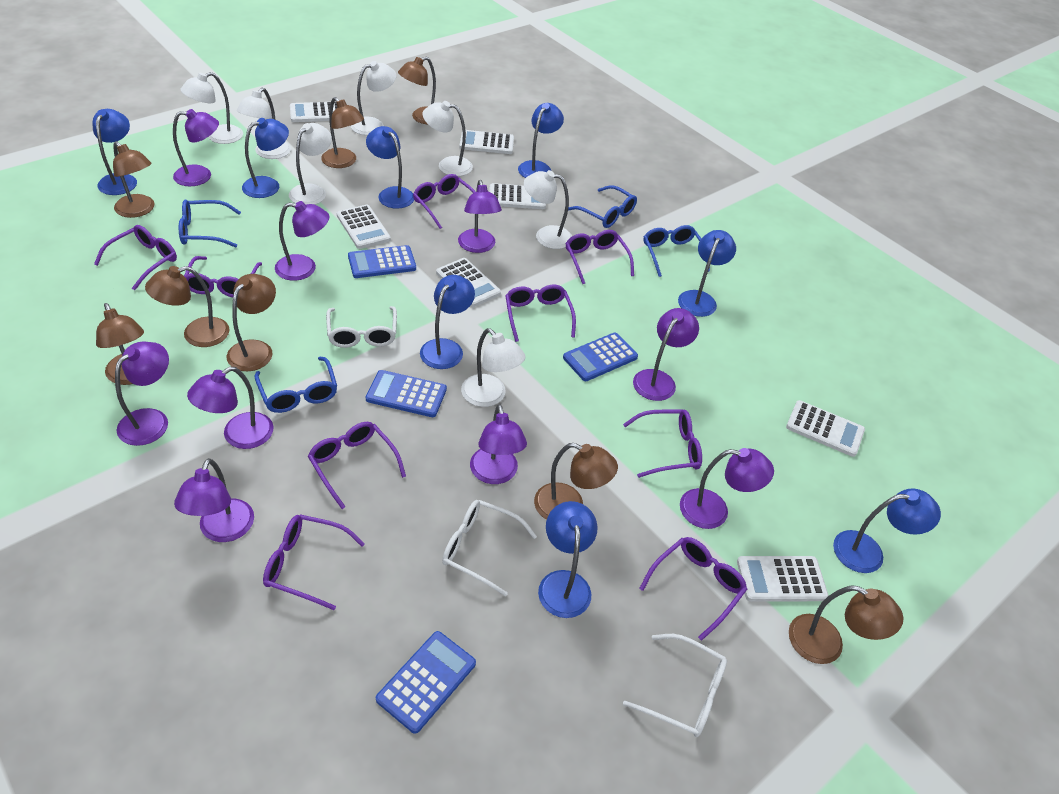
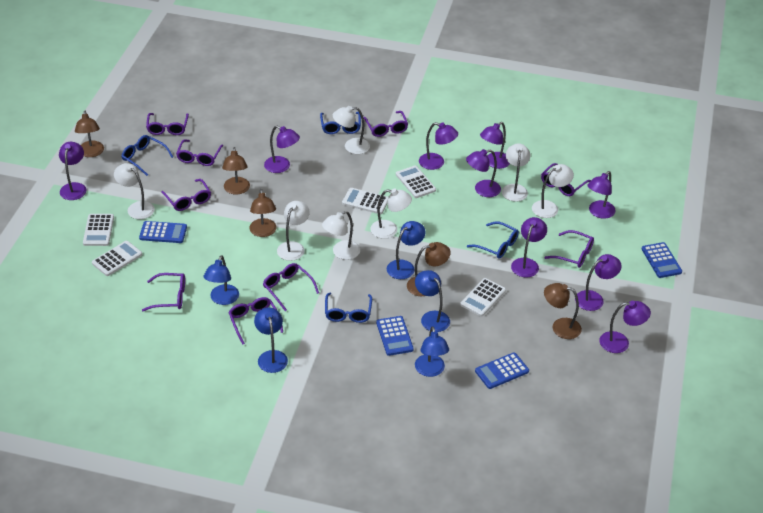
blue lamp: [92,109,137,195] [242,118,289,198] [366,126,414,209] [420,275,475,369] [518,103,564,178] [538,501,598,618] [678,230,736,317] [833,488,941,573] = 8 -> [204,255,239,305] [254,307,288,373] [387,221,426,279] [415,270,450,332] [415,326,449,377] = 5
brown lamp: [96,303,144,385] [113,141,155,218] [145,266,229,347] [227,274,276,371] [321,97,364,168] [398,57,436,124] [534,443,618,520] [789,585,904,664] = 8 -> [75,110,104,157] [222,147,250,195] [249,189,277,237] [407,242,451,296] [544,283,582,339] = 5
white calculator: [290,102,337,122] [337,205,391,249] [436,258,501,307] [459,130,514,154] [489,183,546,209] [737,556,829,602] [786,400,865,457] = 7 -> [83,214,114,246] [92,241,142,276] [342,188,388,214] [396,165,436,198] [460,278,506,316] = 5
white glasses: [326,306,397,348] [442,500,537,596] [623,634,727,737] = 3 -> none = 0

